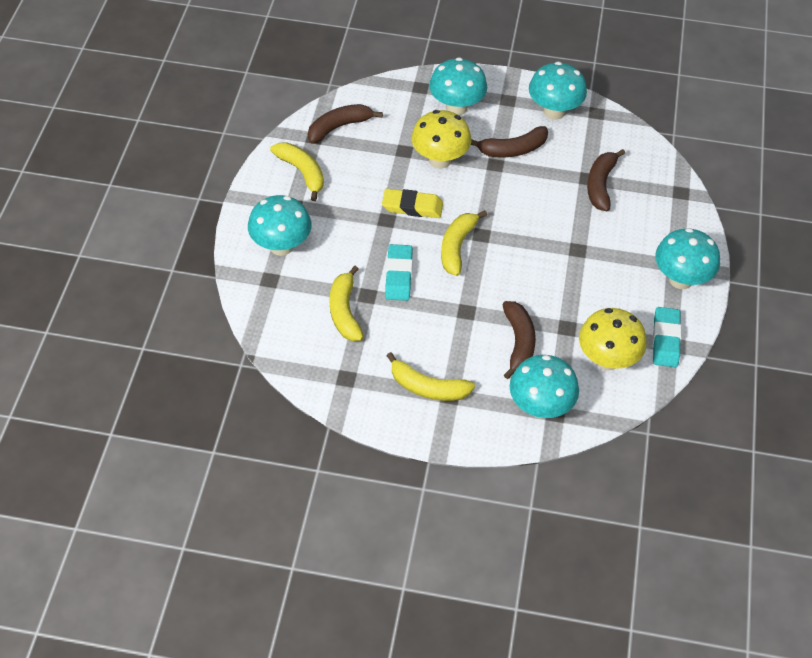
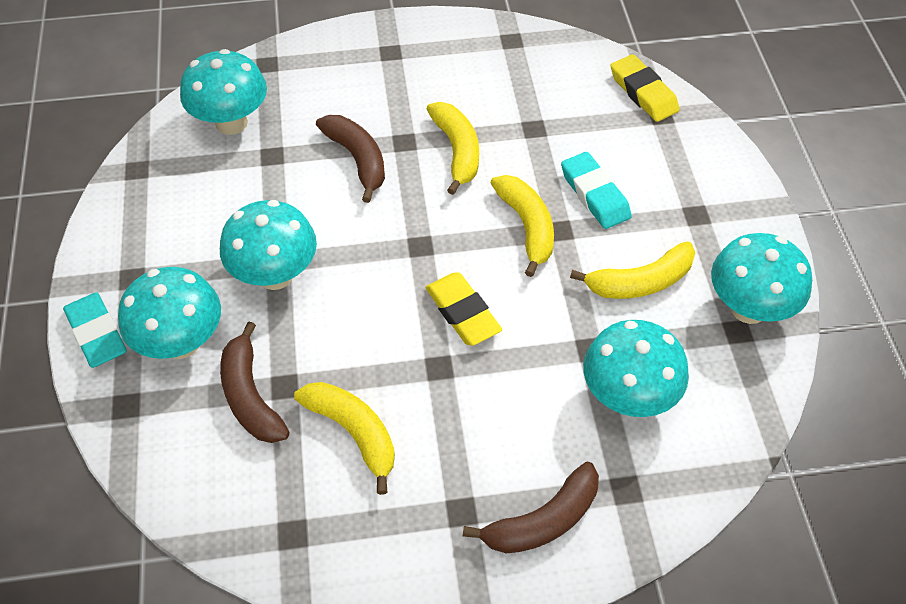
brown banana: [308,104,383,144] [471,126,548,157] [502,301,536,379] [587,149,625,212] = 4 -> [220,322,289,443] [316,115,385,203] [463,462,599,554] = 3
yellow eraser: [382,189,443,218] = 1 -> [425,272,502,346] [611,54,680,122] = 2
yellow mushroom: [411,110,471,169] [579,308,647,370] = 2 -> none = 0

